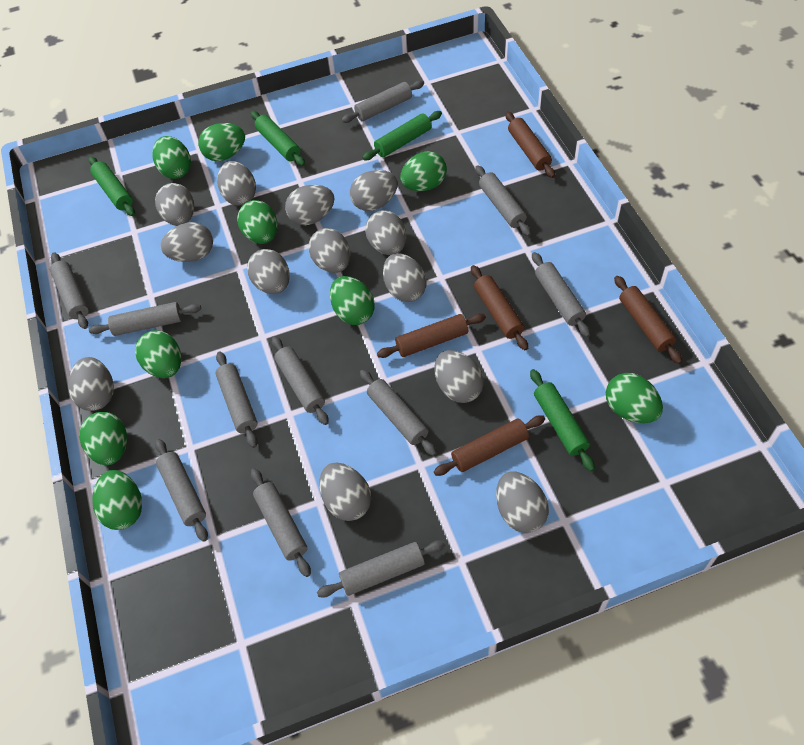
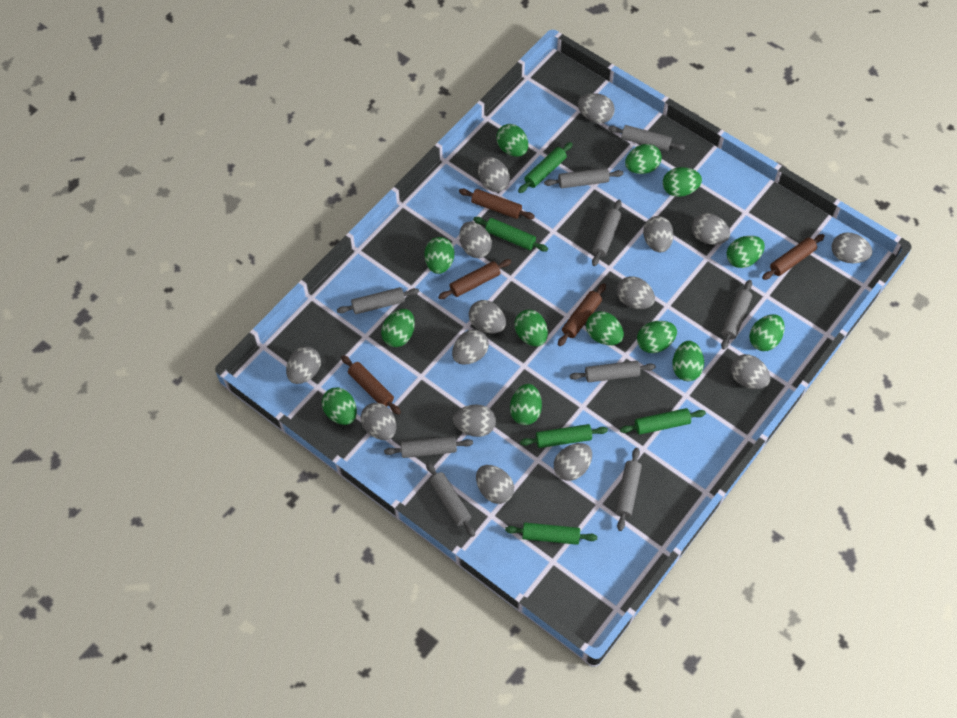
green egg: [79,412,127,465] [92,470,142,530] [135,330,181,378] [152,136,191,179] [198,123,245,161] [237,200,277,244] [330,276,375,325] [400,151,447,191] [606,373,663,423] = 9 -> [322,388,357,425] [381,309,415,347] [424,237,454,274] [496,124,528,157] [510,384,542,425] [515,310,548,346] [586,311,624,345] [625,144,662,174] [637,321,677,353] [663,167,702,197] [672,341,704,381] [727,236,765,268] [749,314,785,351] = 13
green rolling pin: [89,156,135,216] [251,111,305,166] [362,111,442,160] [530,369,595,471] = 4 -> [473,217,548,252] [505,523,597,545] [518,142,573,193] [520,424,608,448] [620,408,706,435] = 5
grey egg: [68,357,114,411] [155,183,194,226] [160,222,213,262] [217,161,256,205] [247,249,290,294] [285,185,334,225] [308,228,350,273] [319,463,371,521] [350,170,398,211] [365,210,406,255] [383,253,426,302] [434,350,484,403] [496,471,549,533] = 13 -> [286,346,321,384] [361,403,396,440] [452,329,489,365] [453,405,496,437] [460,222,492,258] [469,300,506,333] [476,465,514,504] [478,157,510,192] [554,443,592,481] [578,93,615,123] [617,276,655,309] [643,216,674,252] [692,213,730,245] [731,354,770,389] [831,233,872,263] = 15
grey rolling pin: [50,252,89,329] [89,302,201,336] [155,439,208,542] [215,351,258,448] [251,468,311,577] [272,336,329,425] [317,540,446,598] [341,80,424,123] [360,370,437,456] [475,165,531,236] [532,252,590,337] = 11 -> [337,287,419,314] [384,436,473,458] [426,462,475,537] [544,168,624,188] [570,361,656,383] [592,200,622,266] [608,125,685,151] [615,448,642,531] [721,280,752,349] = 9

